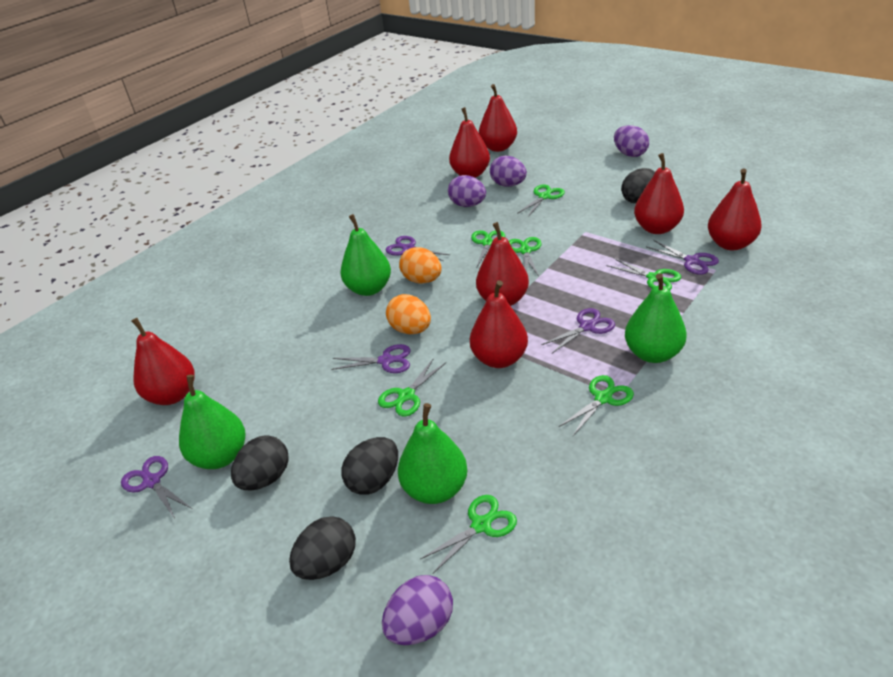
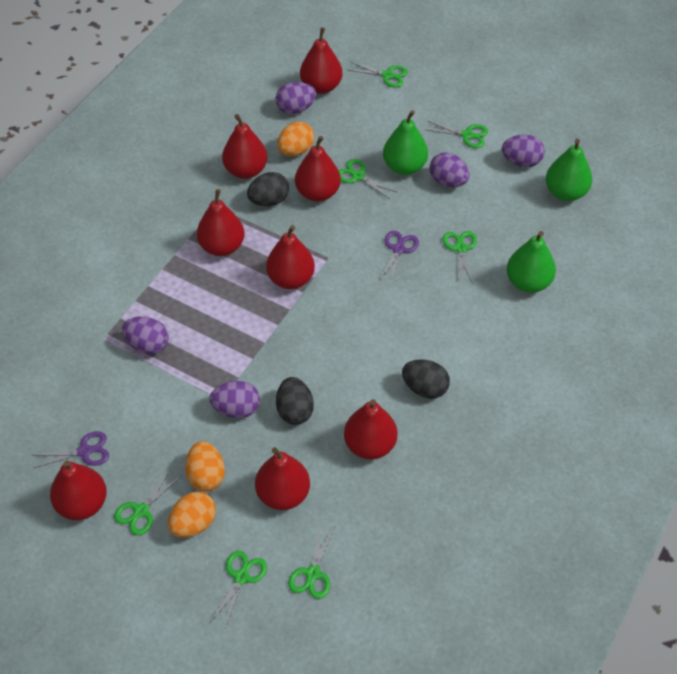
black egg: [231,435,289,491] [289,516,356,580] [341,437,398,495] [621,168,655,204] = 4 -> [247,172,289,206] [276,377,314,425] [402,359,450,399] = 3
green pear: [179,375,246,469] [340,214,391,296] [398,403,467,504] [625,273,687,363] = 4 -> [383,110,428,175] [507,231,556,293] [546,139,592,201] = 3
orange egg: [386,294,431,334] [399,247,442,284] = 2 -> [168,491,216,538] [185,441,225,492] [277,122,314,156] = 3
purple egg: [382,575,453,645] [448,175,486,207] [490,156,527,187] [614,125,649,157] = 4 -> [122,317,168,354] [209,381,260,418] [275,82,316,114] [429,152,470,187] [502,135,545,167] = 5
purple scissors: [121,456,192,519] [331,344,410,373] [386,236,450,261] [541,308,615,353] [647,240,719,275] = 5 -> [34,431,109,468] [379,231,419,285] = 2
red pear: [132,318,195,405] [449,107,490,178] [470,280,528,368] [476,222,529,306] [479,84,517,152] [634,153,684,234] [708,168,762,250] = 7 -> [50,460,107,520] [197,189,244,256] [222,114,268,179] [255,447,310,510] [266,225,315,289] [295,136,341,202] [300,27,342,94] [344,399,397,459] = 8

